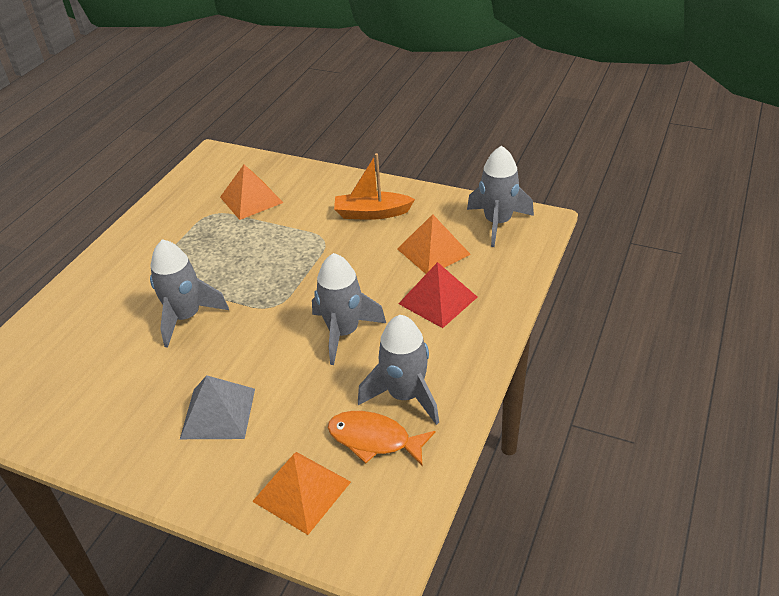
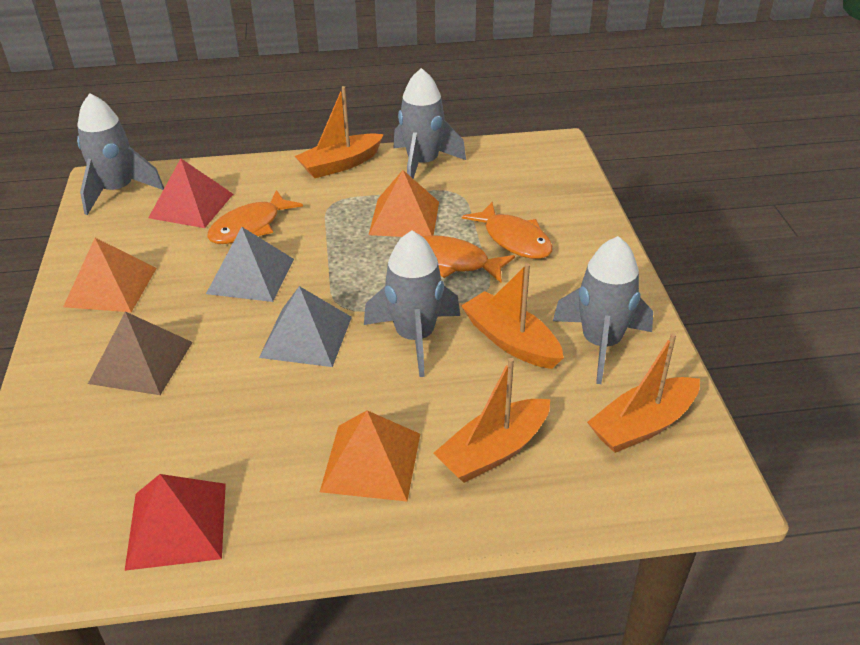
brown pyramid: none = 0 -> [88,312,193,395] = 1
grey pyramid: [180,375,255,439] = 1 -> [206,227,294,302] [259,286,352,367] = 2
orange boat: [334,153,415,220] = 1 -> [295,86,384,178] [433,358,550,483] [462,263,564,369] [587,333,700,453] = 4
orange fish: [328,411,435,466] = 1 -> [207,190,303,244] [422,235,515,283] [462,202,553,259] = 3
red pyramid: [398,262,477,328] = 1 -> [125,474,226,571] [148,158,233,228] = 2

